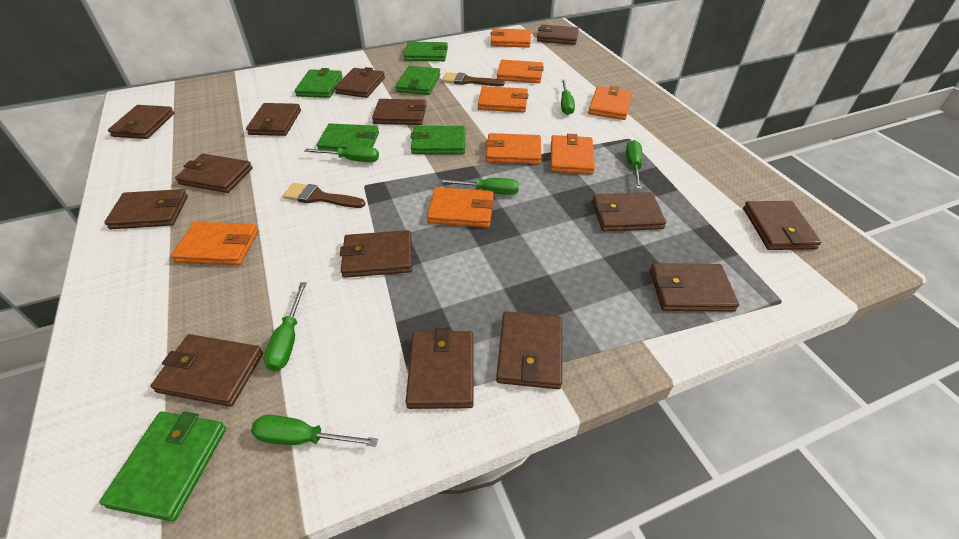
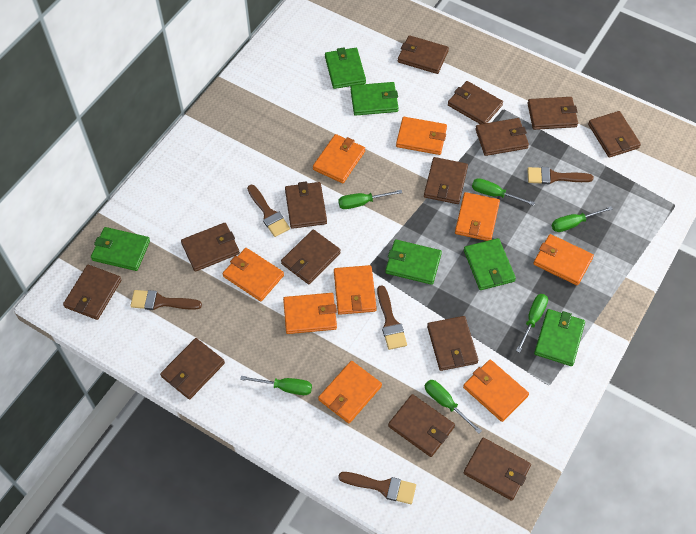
brown brush: [283,183,366,208] [442,72,505,86] = 2 -> [130,290,202,310] [247,185,290,237] [338,472,416,504] [377,285,407,350] [527,167,594,184] = 5
orange wallet: [171,222,258,265] [427,187,494,228] [478,86,529,113] [485,133,541,164] [490,28,531,48] [497,60,544,83] [550,134,595,175] [588,86,632,120] = 8 -> [222,248,284,302] [283,293,337,334] [313,134,365,183] [318,361,382,423] [334,265,377,315] [396,117,447,155] [455,192,500,241] [463,359,529,422] [533,234,594,286] = 9

